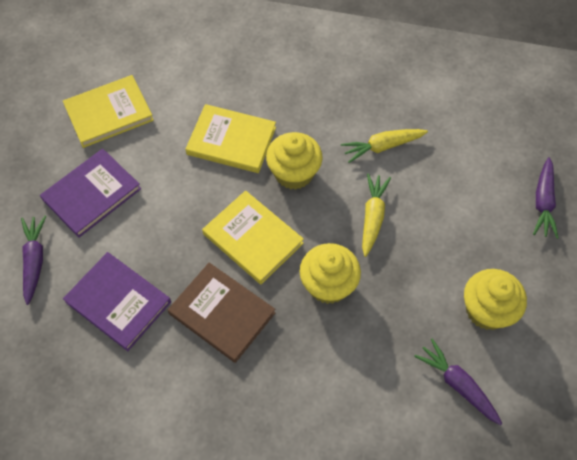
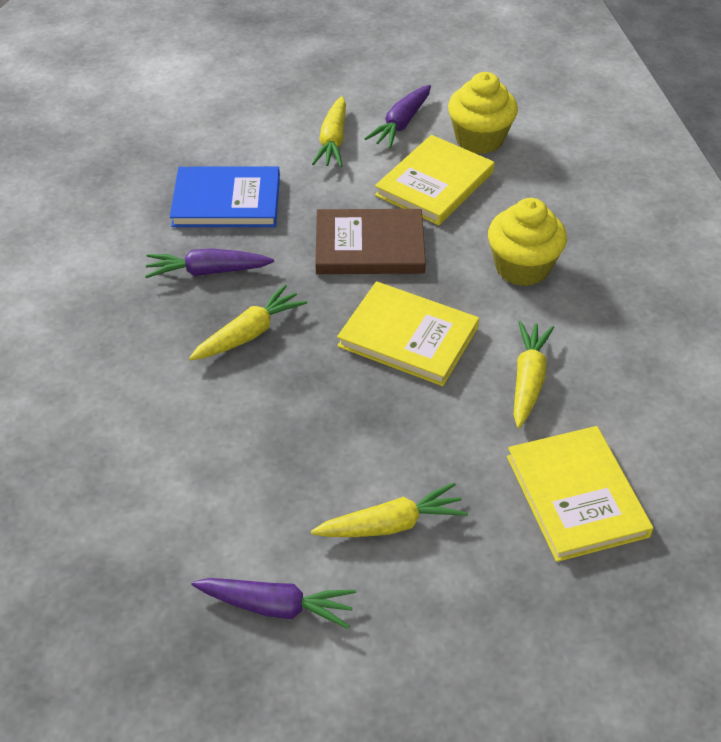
blue book: none = 0 -> [170,167,280,227] = 1
purple book: [40,149,141,238] [63,252,171,351] = 2 -> none = 0
yellow carrot: [341,129,428,163] [362,173,391,257] = 2 -> [189,284,307,360] [311,483,468,537] [312,96,346,167] [514,321,554,428] = 4
yellow cupcake: [266,132,323,190] [300,243,361,304] [464,269,527,330] = 3 -> [448,72,518,154] [488,198,567,286] = 2

